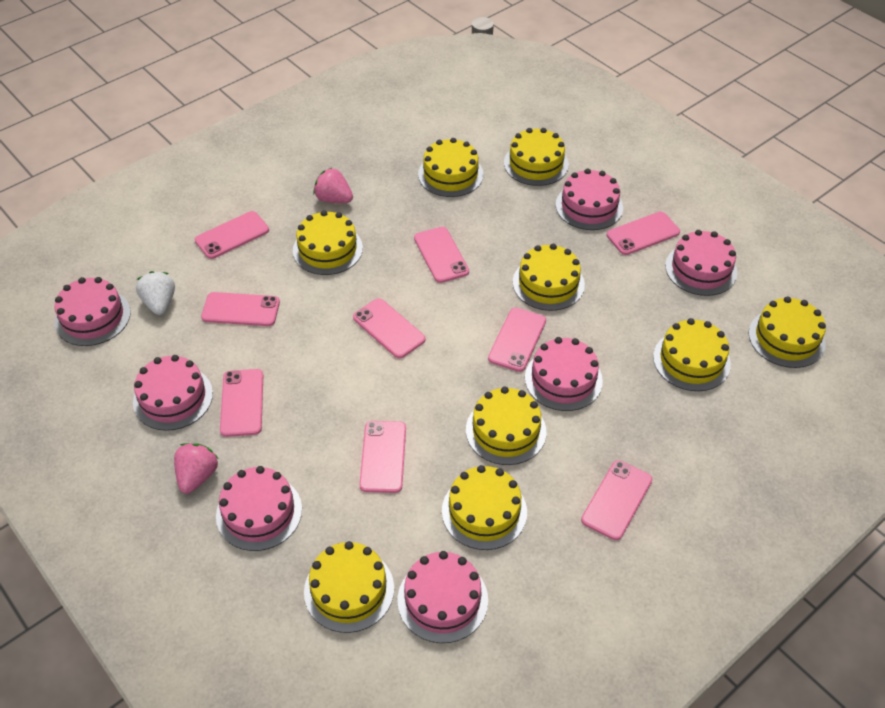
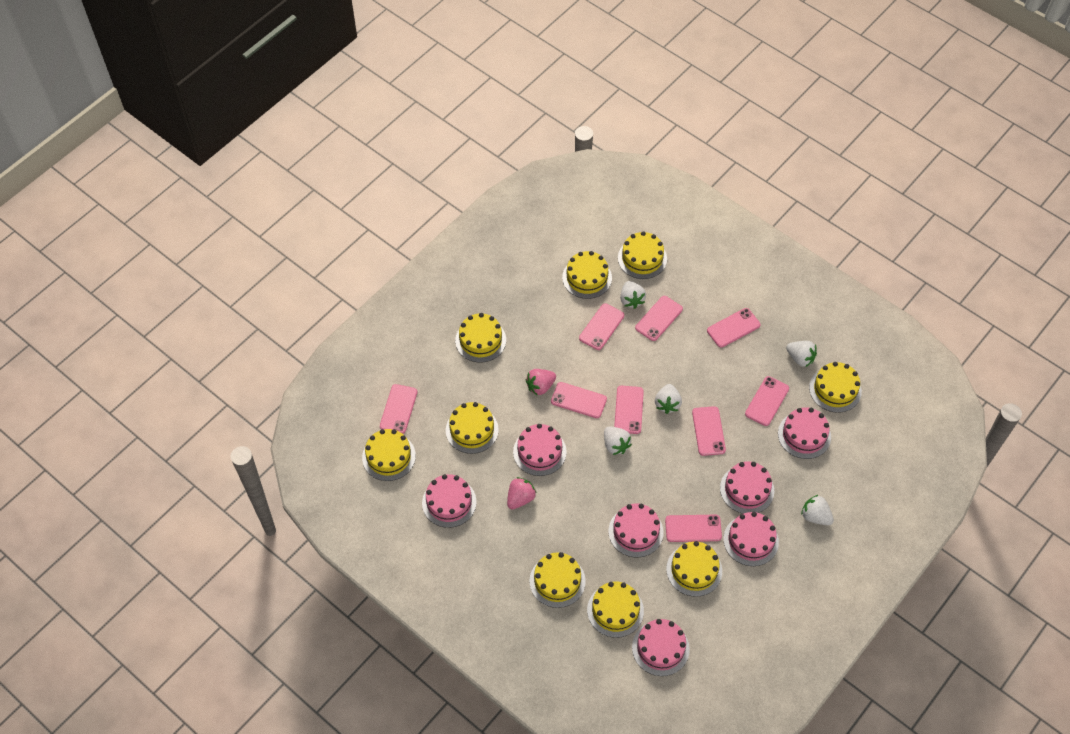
white strawberry: [136,271,175,315] = 1 -> [604,426,632,455] [620,281,646,309] [655,384,682,414] [786,341,817,367] [801,495,834,525] = 5

